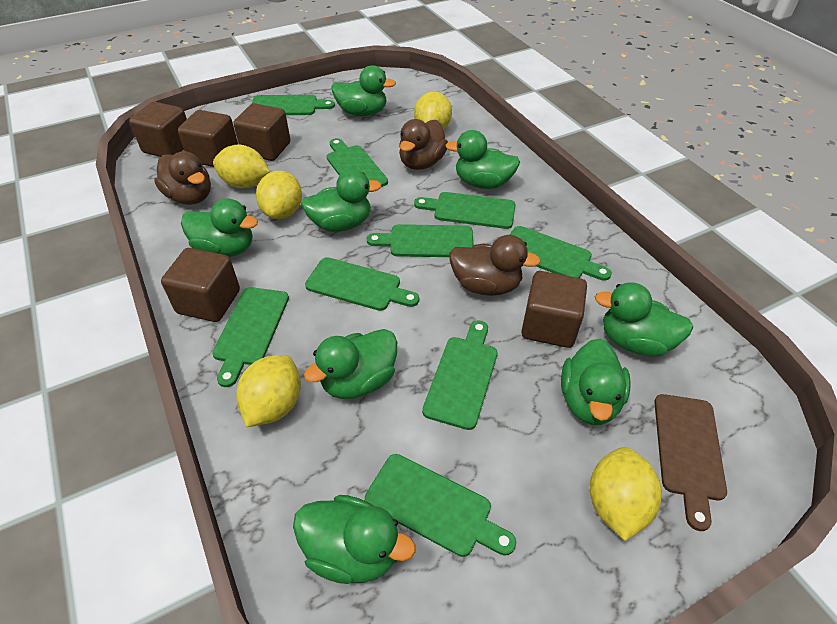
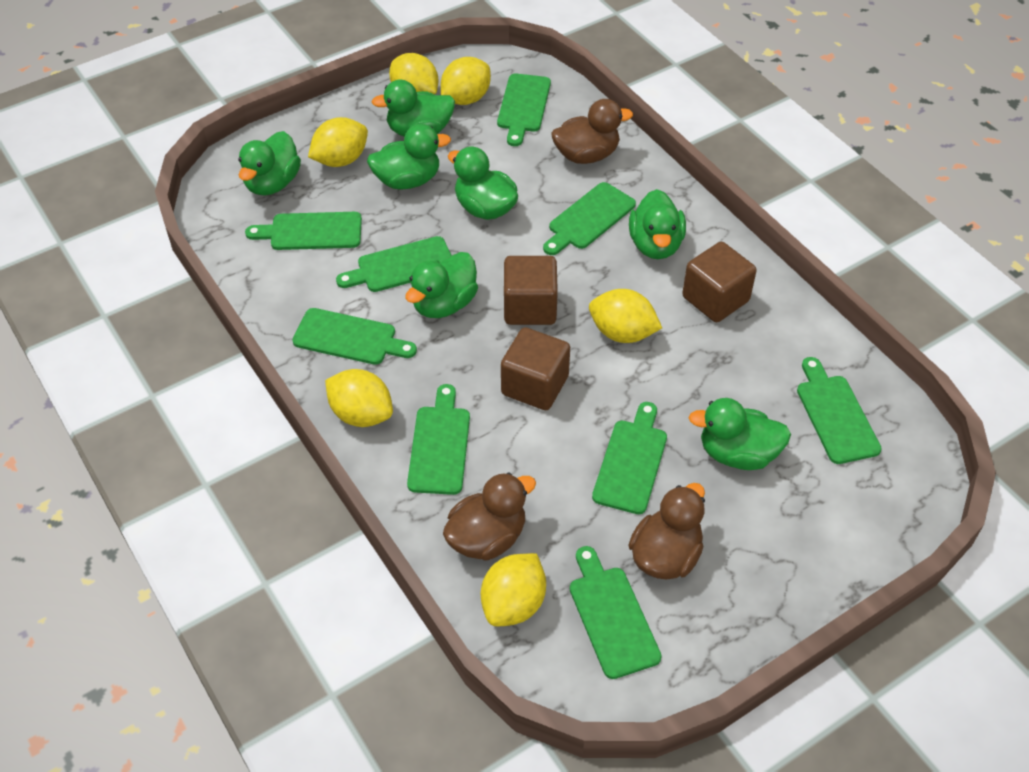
brown cube: [129,102,187,157] [161,248,240,322] [178,110,238,167] [233,103,290,161] [521,271,587,348] = 5 -> [501,327,570,410] [504,256,558,325] [682,242,757,322] = 3
brown cutting board: [654,394,727,531] = 1 -> none = 0
green duck: [181,198,258,257] [293,495,416,584] [301,169,382,232] [304,329,397,399] [331,65,396,116] [445,130,520,189] [561,338,631,425] [595,282,693,357] = 8 -> [238,131,301,195] [367,124,451,190] [372,80,455,137] [405,252,478,318] [448,147,518,220] [629,189,686,259] [688,398,791,470] = 7
yellow lemon: [213,144,270,188] [236,355,301,427] [256,170,302,219] [414,92,452,129] [590,447,662,541] = 5 -> [308,117,368,167] [325,369,393,427] [389,53,438,94] [441,57,491,105] [481,553,546,626] [589,289,662,343] = 6

